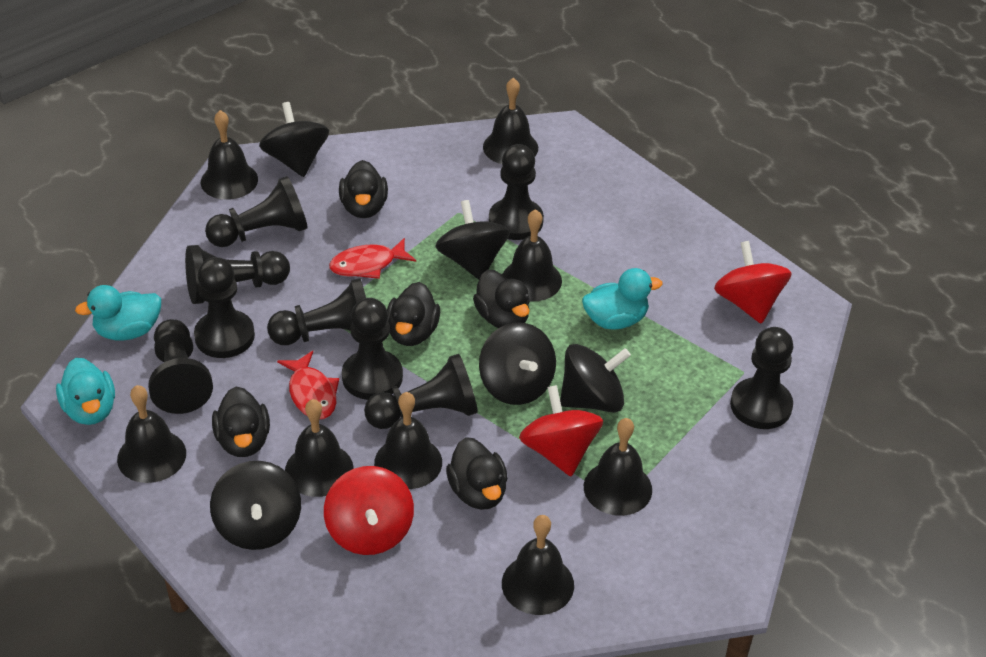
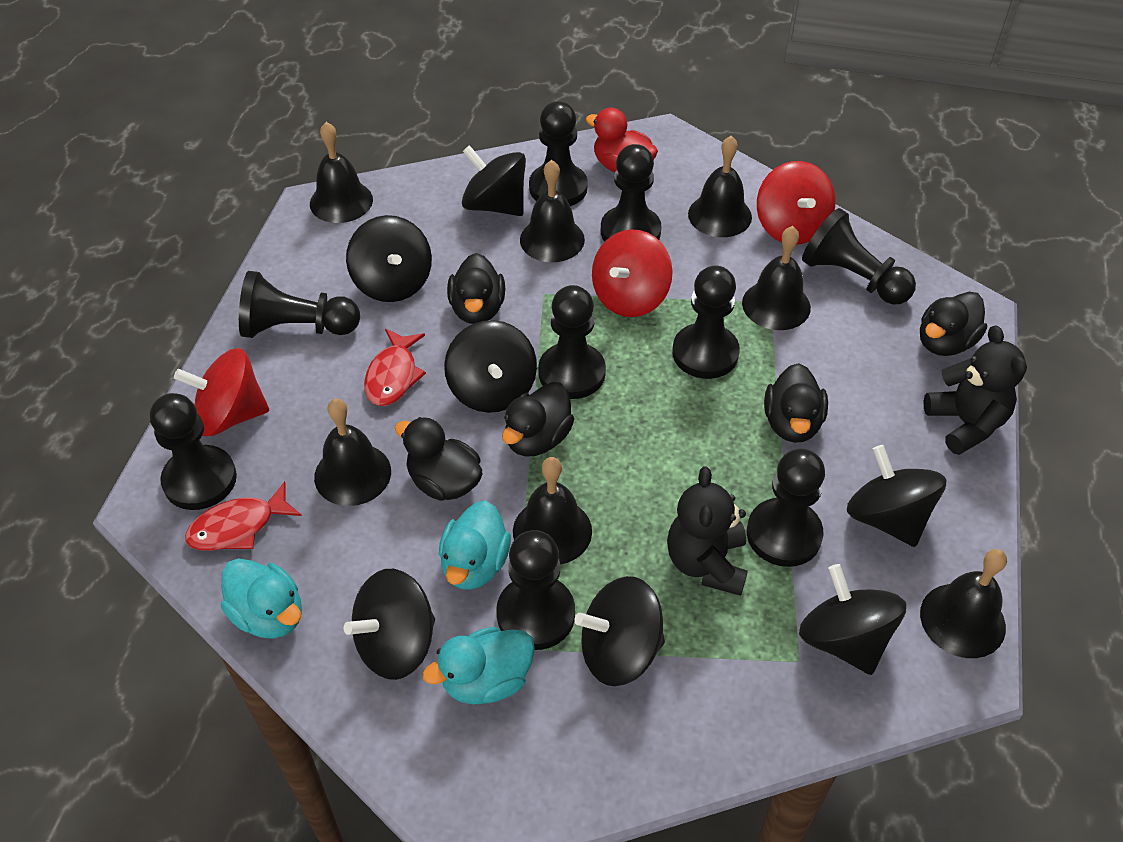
black bell: [117,385,186,483] [201,110,258,200] [285,399,354,497] [374,392,442,489] [483,78,538,164] [502,209,562,302] [502,515,574,615] [584,418,652,516] = 8 -> [310,122,373,223] [314,398,391,506] [513,457,592,565] [520,160,585,262] [688,136,752,237] [742,226,811,330] [920,549,1007,658] = 7
black spinning top: [210,461,301,550] [259,102,329,177] [435,200,510,280] [479,322,556,405] [560,344,631,413] = 5 -> [344,569,435,680] [346,215,432,302] [444,320,537,413] [462,145,526,216] [574,576,665,686] [799,564,907,675] [847,445,946,547] = 7
black teddy bear: none = 0 -> [667,466,748,596] [924,326,1027,455] = 2
red duck: none = 0 -> [585,108,658,172] = 1

